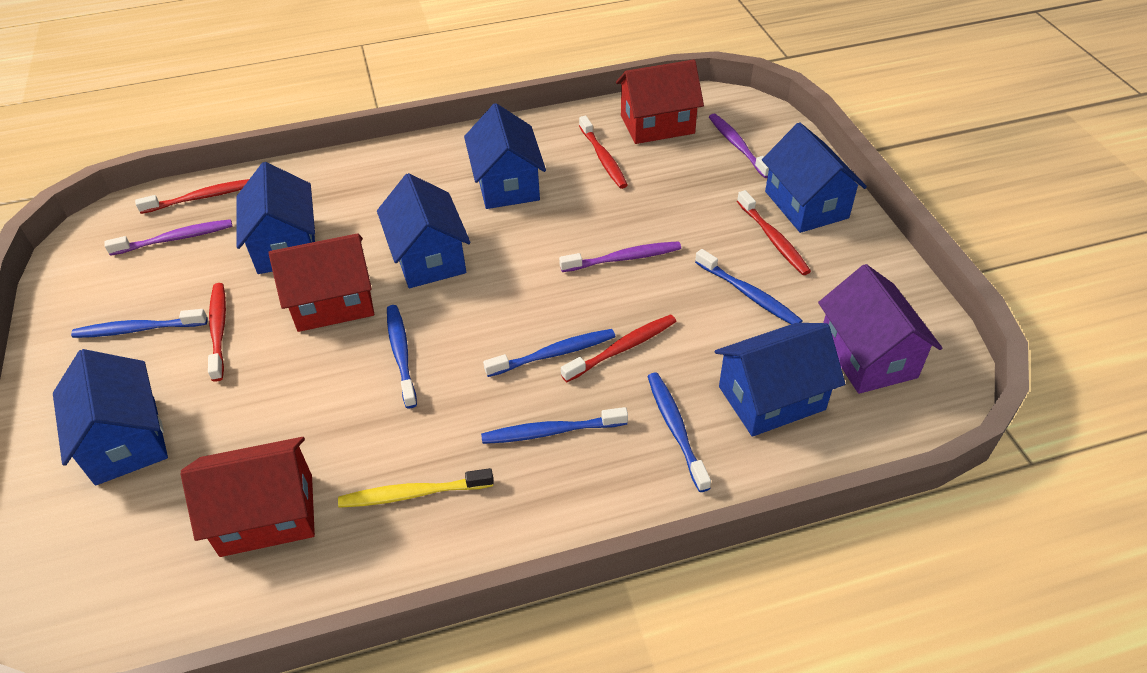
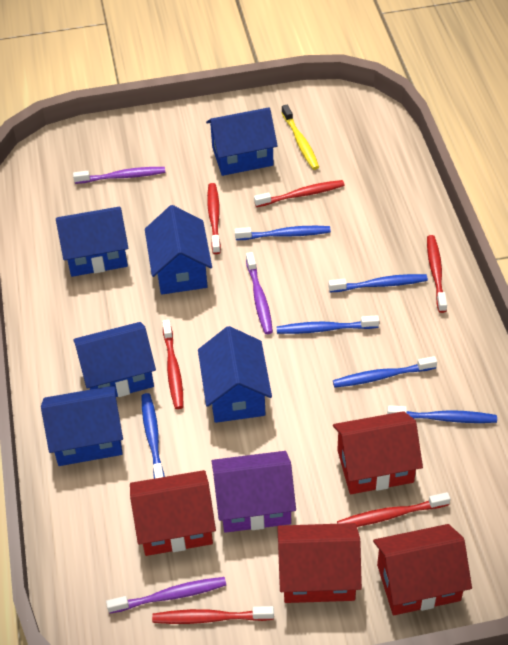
red house: [181,437,315,557] [269,233,374,332] [616,60,704,144] = 3 -> [130,470,216,556] [277,523,362,603] [333,411,423,494] [373,524,472,615] = 4
red toothbrush: [135,179,249,214] [208,283,226,382] [561,314,677,382] [579,116,628,189] [737,190,811,275] = 5 -> [152,606,274,624] [162,319,183,409] [207,183,221,254] [254,180,345,207] [337,492,450,527] [427,235,447,313] = 6

